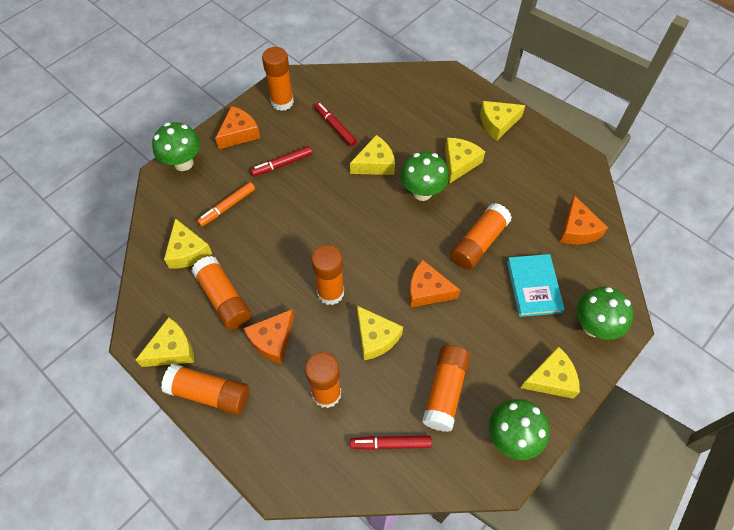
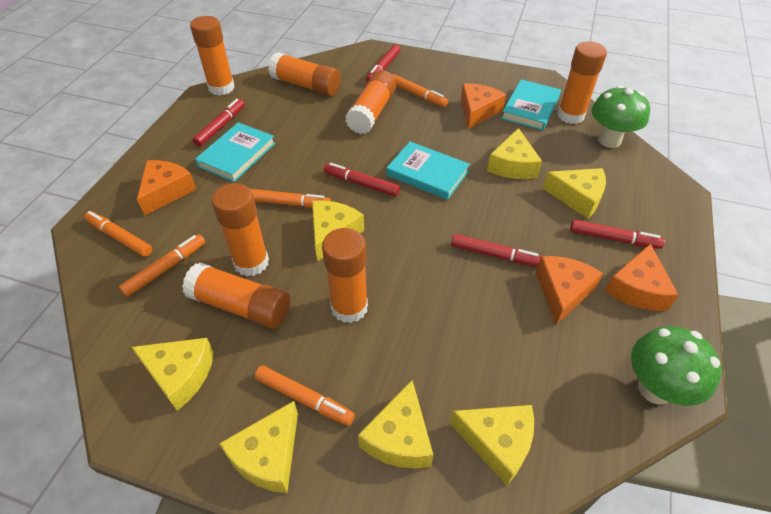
green mushroom: [152,122,200,171] [400,152,449,201] [489,399,550,460] [576,287,633,340] = 4 -> [592,85,650,148] [631,326,722,406] = 2
orange marker: [197,182,255,227] = 1 -> [84,211,152,257] [119,234,205,297] [250,189,331,208] [255,365,355,426] [392,74,448,107] = 5
red marker: [250,146,312,177] [315,103,357,146] [350,436,432,450] = 3 -> [193,99,245,147] [324,163,400,197] [366,44,401,82] [451,234,541,267] [570,219,665,249] = 5
turquoise book: [507,254,565,317] = 1 -> [195,122,275,182] [386,142,470,200] [501,79,561,130] = 3

